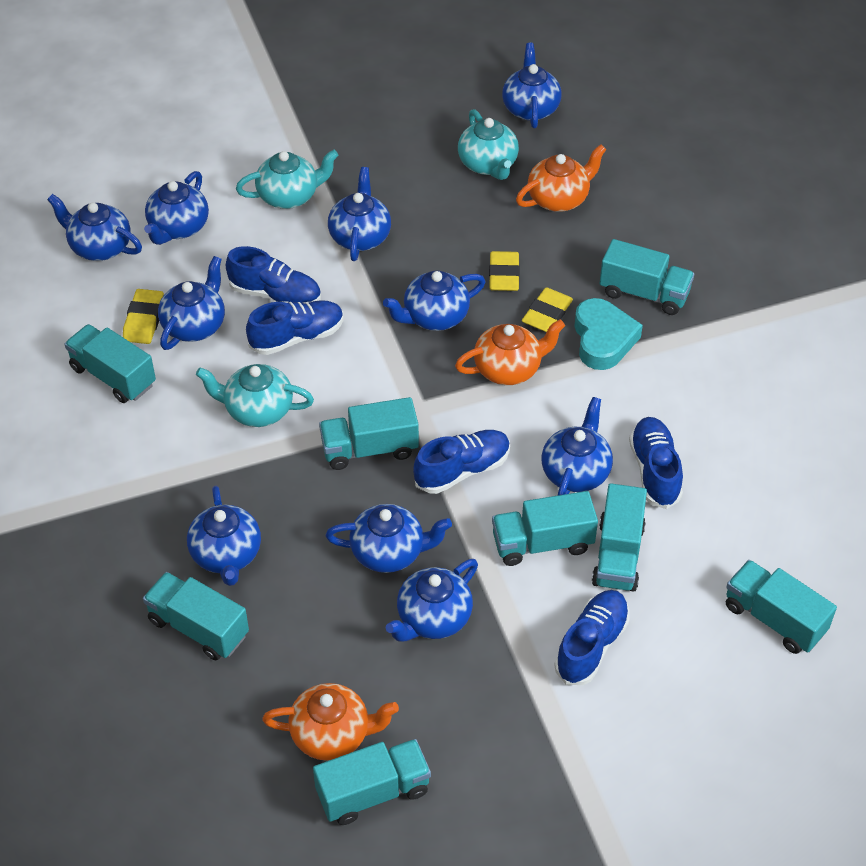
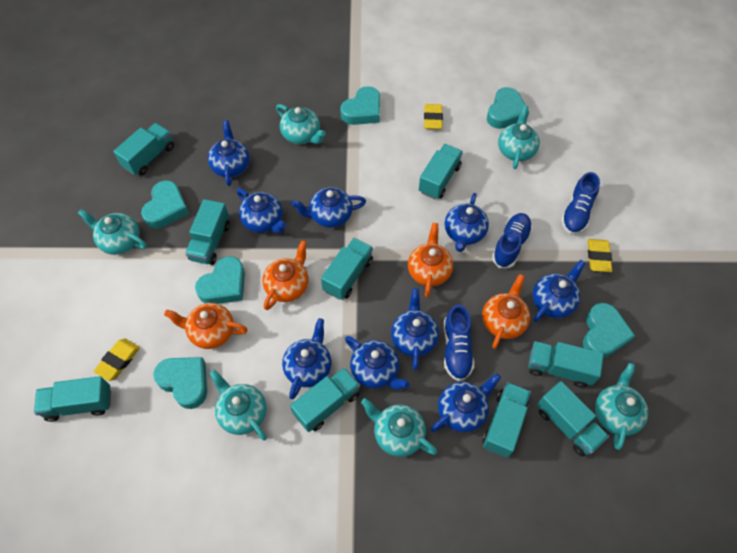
blue shoe: [226,246,321,304] [246,300,344,355] [413,430,510,494] [555,590,630,685] [629,417,683,509] = 5 -> [444,304,474,381] [492,213,533,268] [561,172,600,235] = 3
blue teapot: [47,194,142,261] [144,171,209,245] [158,256,225,350] [187,486,261,586] [325,504,452,573] [328,167,391,261] [383,271,486,331] [386,559,478,642] [502,43,562,128] [542,397,613,495] = 10 -> [208,120,250,186] [236,188,286,233] [282,318,332,399] [291,187,366,228] [345,336,410,390] [391,288,439,370] [431,373,501,433] [445,193,489,252] [533,260,586,322] = 9
orange teapot: [262,683,399,761] [455,319,565,385] [516,144,606,212] = 3 -> [164,303,248,349] [262,240,309,310] [408,223,453,298] [482,274,530,349] = 4
turquoise heart: [574,298,643,370] = 1 -> [141,180,189,229] [153,357,207,409] [195,256,245,304] [340,86,380,125] [487,87,529,129] [583,303,635,358] = 6
turquoise teapot: [196,364,314,427] [236,150,338,209] [458,109,519,180] = 3 -> [78,209,147,255] [209,370,267,441] [276,104,326,144] [361,398,437,457] [498,105,540,169] [595,363,648,450] = 6
turquoise truck: [65,324,156,403] [143,572,249,660] [313,739,431,825] [319,397,419,470] [492,491,598,566] [592,483,647,592] [600,239,694,315] [726,560,837,654] = 8 -> [34,376,111,422] [113,123,174,175] [185,199,230,265] [290,367,360,432] [321,238,373,300] [419,144,463,199] [482,382,531,458] [528,341,604,388] [537,381,609,456] = 9

